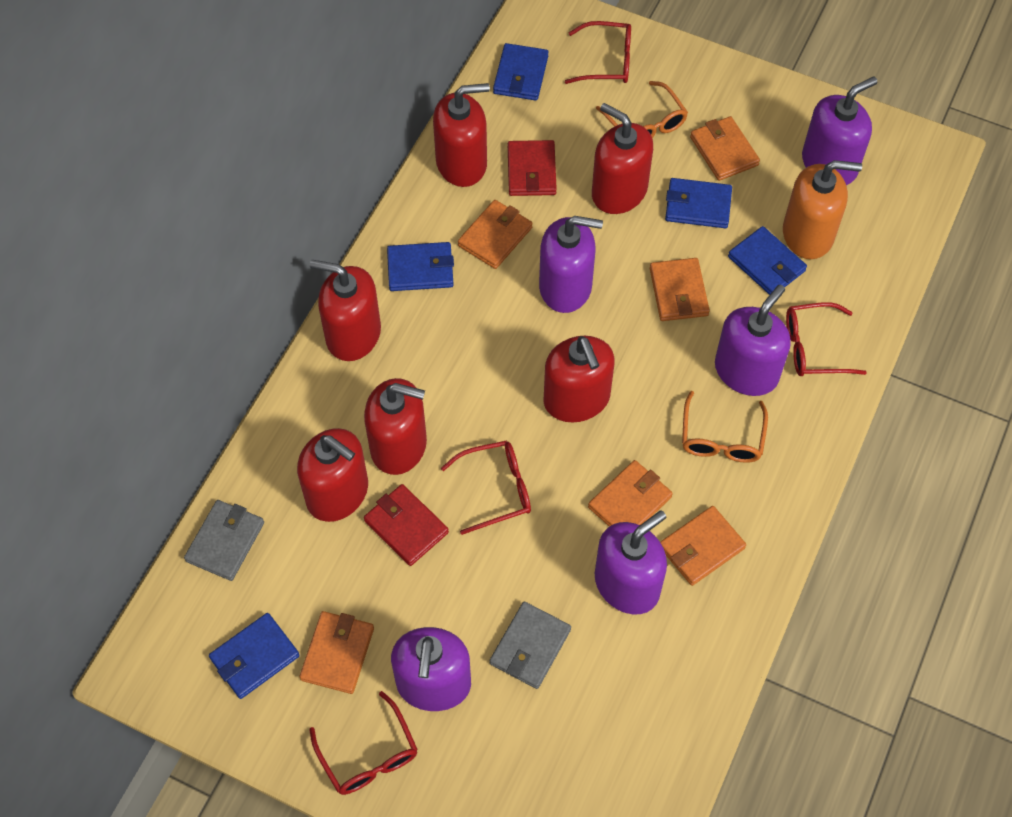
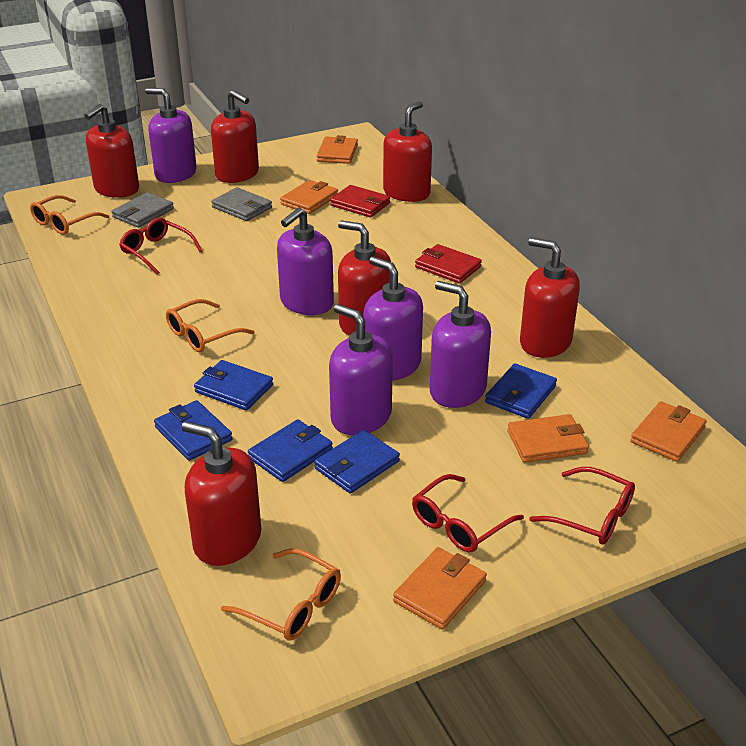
orange glasses: [596,81,688,138] [682,391,768,463] = 2 -> [30,195,109,235] [166,299,255,352] [221,548,341,641] = 3
orange soap dispenser: [783,160,862,259] = 1 -> none = 0
orange wallet: [299,611,374,694] [458,200,533,269] [588,460,673,527] [650,258,710,321] [660,506,746,586] [690,116,760,181] = 6 -> [280,180,338,214] [316,135,358,164] [393,547,487,630] [507,414,589,463] [630,401,707,462] = 5
red glasses: [309,691,418,795] [441,441,531,535] [565,21,631,84] [786,302,867,376] = 4 -> [119,217,202,274] [412,474,524,552] [529,467,635,545] = 3

